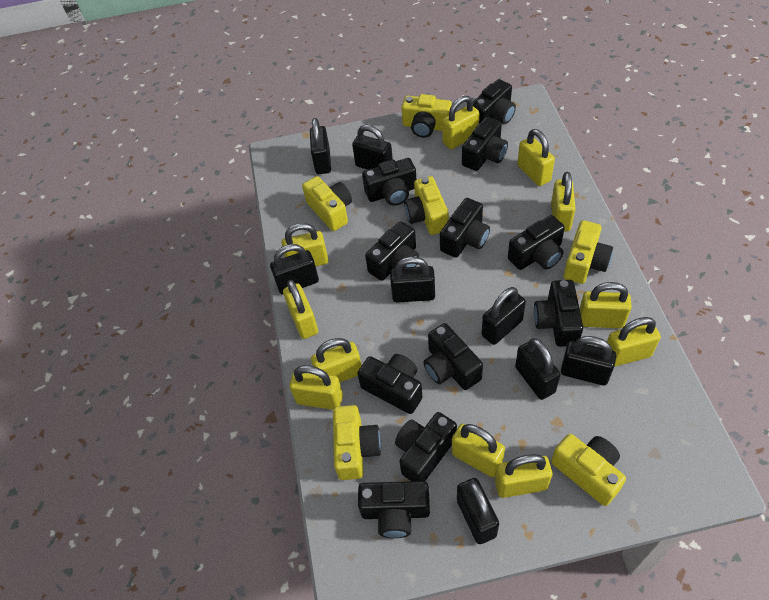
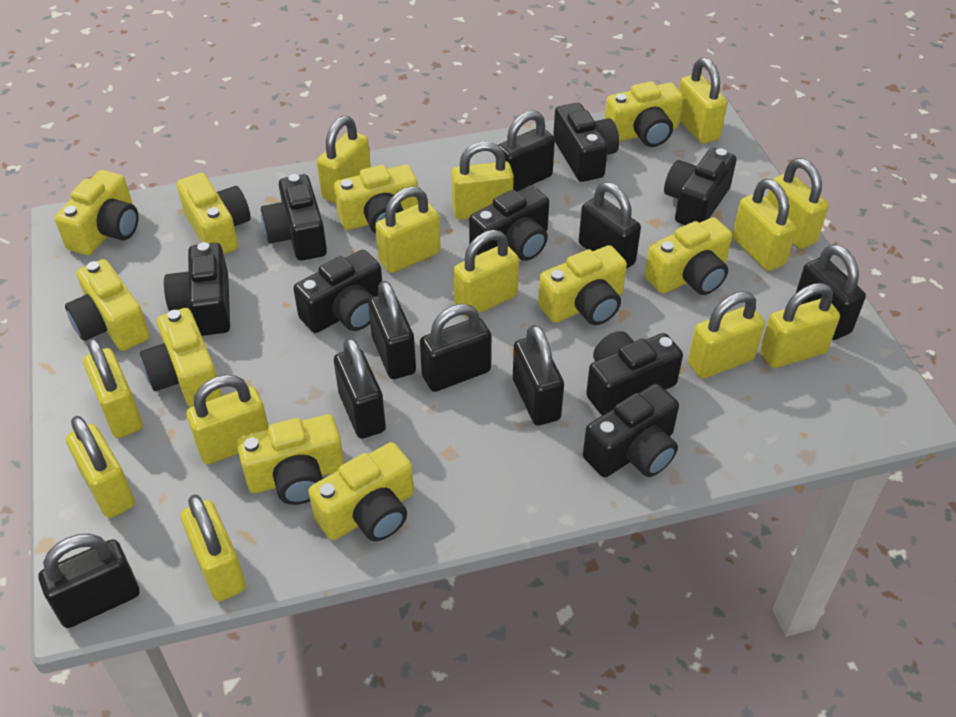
black camera: [357,354,422,414] [358,481,430,538] [362,158,417,206] [365,221,419,281] [395,412,457,481] [423,323,483,390] [440,198,490,258] [462,117,508,171] [473,79,516,124] [508,215,565,270] [534,280,583,347] = 11 -> [164,242,230,336] [261,174,327,261] [293,250,382,333] [469,185,549,261] [553,103,619,182] [583,384,679,477] [586,331,683,415] [664,148,737,225] = 8
yellow camera: [302,176,352,231] [333,405,381,480] [401,94,452,138] [404,176,449,235] [551,434,626,506] [564,220,613,284] = 6 -> [54,170,138,255] [65,259,150,351] [140,308,221,407] [177,173,250,254] [237,414,344,505] [308,442,414,541] [334,165,418,234] [538,245,627,325] [605,81,683,147] [645,217,732,295] = 10
yellow padlock: [282,223,328,266] [283,280,318,339] [289,365,343,410] [311,338,362,382] [442,96,479,149] [452,424,505,477] [495,454,553,498] [517,129,555,186] [551,172,576,231] [579,282,632,329] [607,317,661,367] = 11 -> [66,416,135,518] [83,338,143,438] [180,494,246,601] [186,375,269,464] [317,116,371,204] [375,186,441,273] [451,141,514,220] [453,230,519,318] [679,58,727,144] [688,291,765,379] [732,179,796,271] [760,283,840,368] [767,158,829,249] = 13

